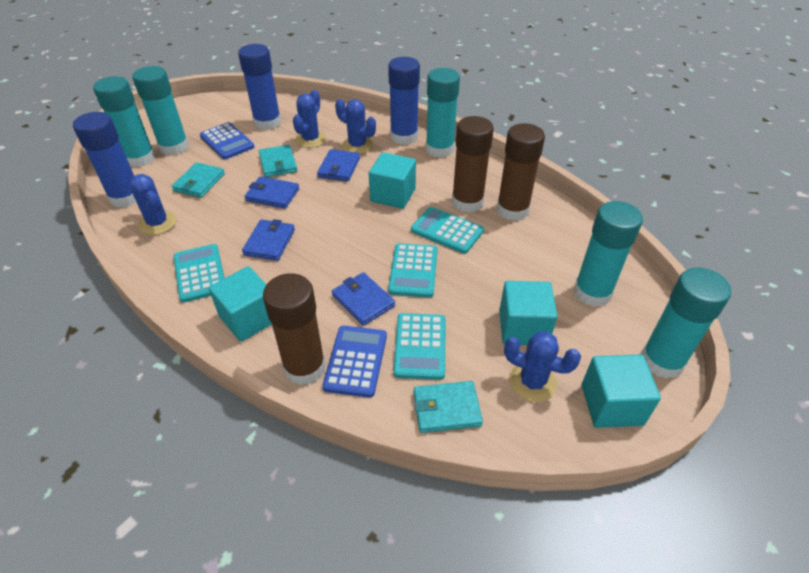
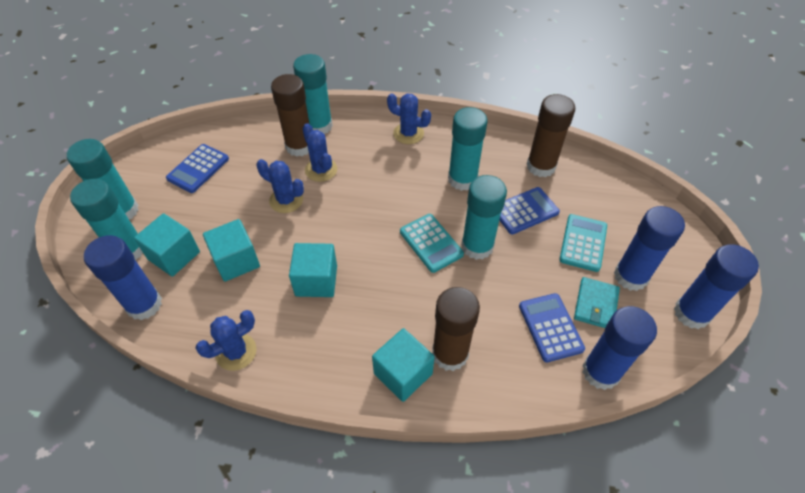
blue calculator: [200,122,255,159] [322,326,387,398] = 2 -> [166,144,229,193] [499,187,560,235] [519,293,585,362] = 3
blue glue stick: [73,112,137,207] [238,44,281,130] [388,57,420,145] = 3 -> [84,235,162,320] [582,306,657,390] [614,206,685,291] [674,244,759,329] = 4
blue wallet: [242,219,295,261] [245,176,299,209] [317,149,360,182] [332,272,395,326] = 4 -> none = 0
turquoise calculator: [173,244,224,303] [388,243,438,298] [393,313,445,380] [411,207,484,254] = 4 -> [400,214,464,273] [559,214,607,272] = 2
turquoise wallet: [172,162,225,198] [259,145,297,177] [414,381,483,433] = 3 -> [574,277,620,328] = 1

